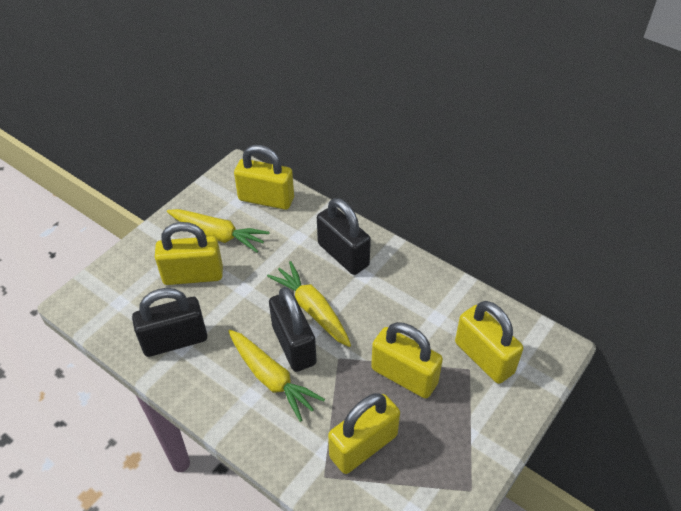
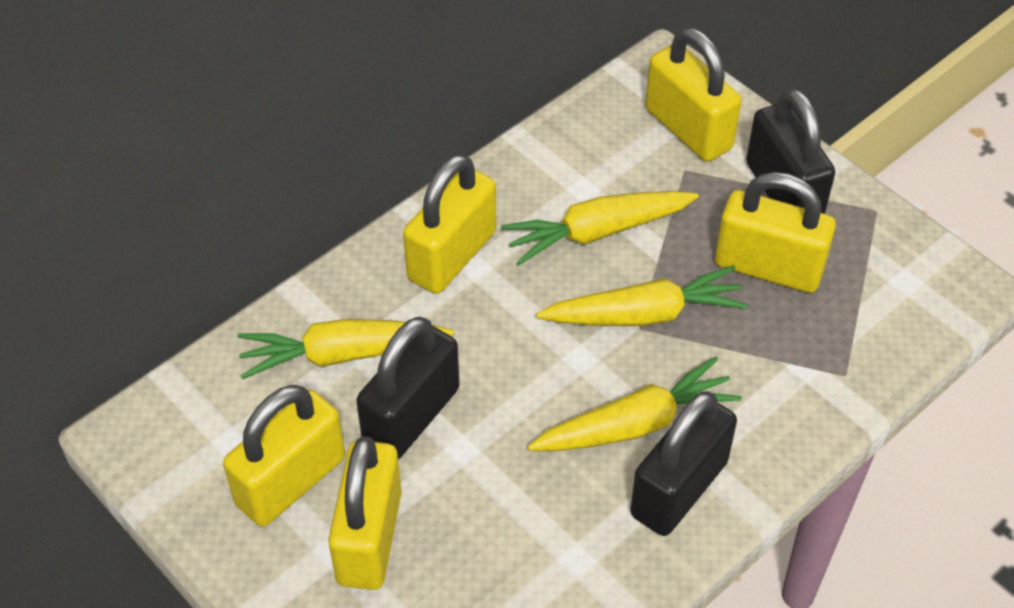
yellow carrot: [167,209,269,253] [228,330,325,422] [267,261,351,347] = 3 -> [238,319,454,379] [501,191,699,265] [527,357,742,451] [536,266,749,326] = 4

